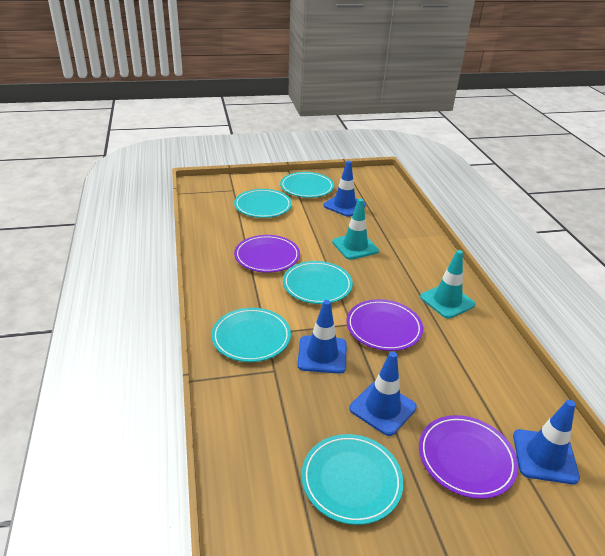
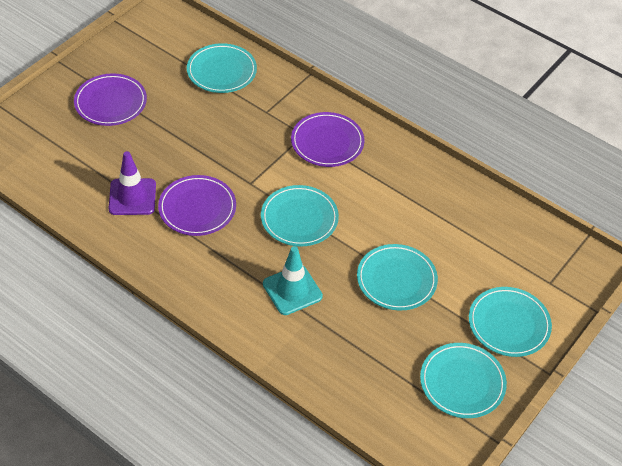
blue traffic cone: [297,300,346,374] [323,161,366,217] [349,351,417,436] [513,400,580,484] = 4 -> none = 0
purple traffic cone: none = 0 -> [108,151,156,215] = 1
turquoise traffic cone: [332,199,379,260] [420,250,475,319] = 2 -> [263,246,323,315] = 1

